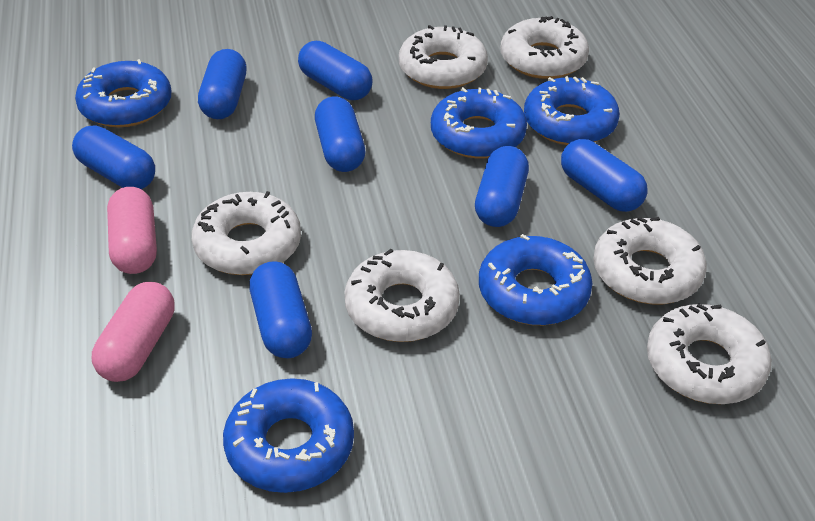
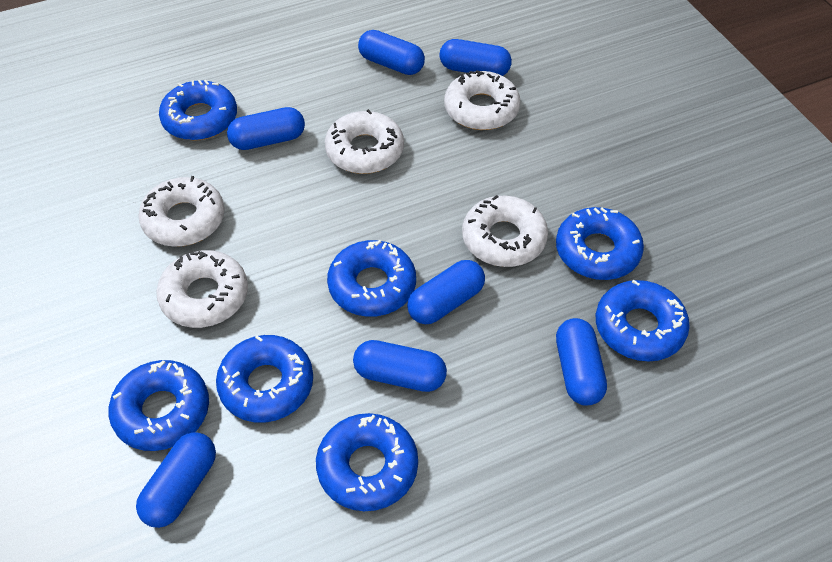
blue donut: [75,59,171,127] [223,378,354,493] [431,87,527,159] [479,234,593,325] [524,76,620,145] = 5 -> [108,360,209,451] [159,80,237,141] [216,335,313,423] [316,413,418,511] [327,240,416,317] [556,207,644,280] [596,280,690,361] = 7
pink capsule: [92,282,175,382] [107,187,157,274] = 2 -> none = 0
white donut: [191,191,301,275] [345,249,460,342] [399,25,488,89] [501,16,589,79] [593,217,707,304] [647,304,771,404] = 6 -> [138,176,225,247] [156,250,248,328] [325,109,404,174] [444,71,521,130] [462,195,548,267] = 5

